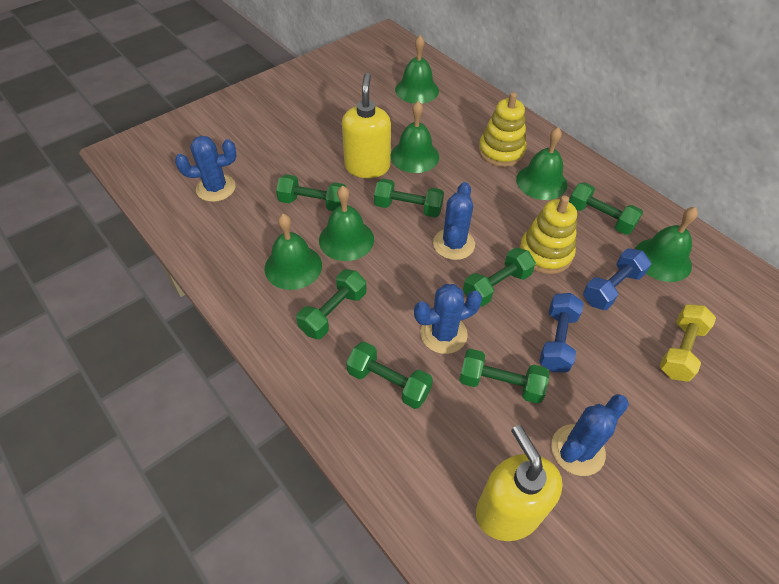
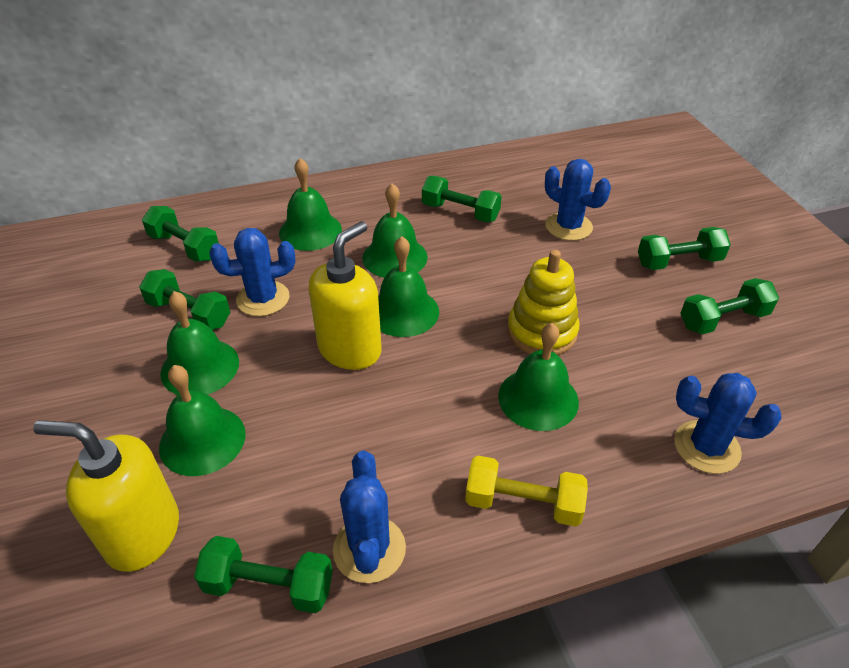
blue dumbbell: [539,293,584,372] [583,248,651,310] = 2 -> none = 0
green dumbbell: [276,174,346,211] [296,269,367,339] [346,342,433,409] [374,179,444,218] [459,349,549,404] [463,247,536,307] [569,182,643,235] = 7 -> [139,269,230,330] [142,206,219,262] [194,536,333,613] [422,176,502,222] [638,227,731,270] [680,278,779,334] = 6
yellow stacking toy: [479,92,527,167] [519,195,577,274] = 2 -> [507,250,580,355] = 1

